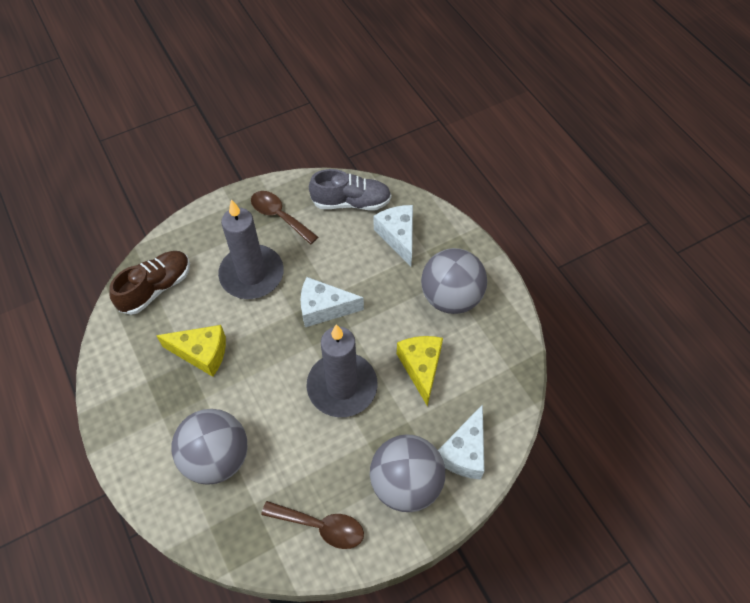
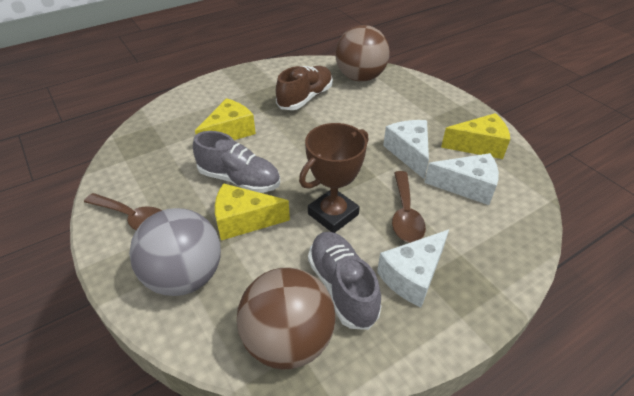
brown ball: none = 0 -> [237,267,336,370] [335,25,390,82] = 2
brown trophy: none = 0 -> [299,123,368,233] = 1
grey ball: [171,409,248,485] [370,434,445,512] [421,248,487,314] = 3 -> [129,208,221,296] = 1
grey candle: [218,199,284,299] [307,324,378,417] = 2 -> none = 0
grey shoe: [309,169,391,210] = 1 -> [193,131,280,193] [308,232,381,330] = 2
yellow cheese: [156,325,226,377] [397,336,443,407] = 2 -> [195,98,256,140] [215,183,290,240] [441,113,510,159] = 3

